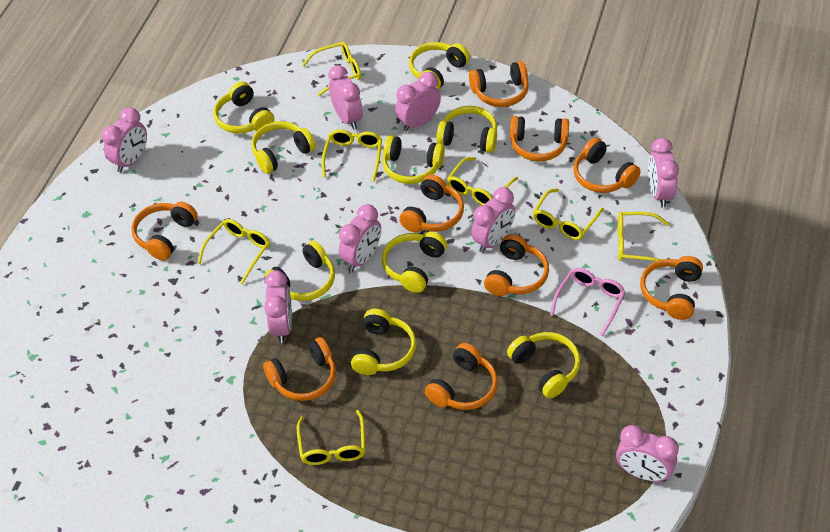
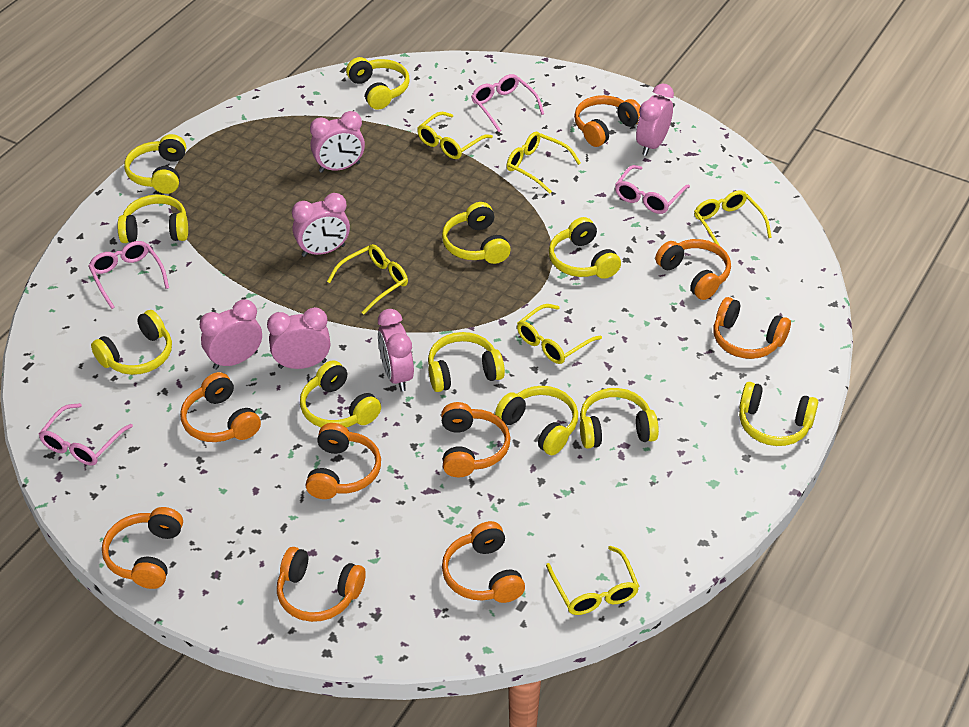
pink clock: [102,108,147,172] [264,270,292,343] [328,65,363,130] [339,204,381,272] [395,72,441,132] [471,187,515,253] [616,425,679,482] [648,138,679,208] = 8 -> [200,299,262,370] [267,307,330,369] [292,193,350,257] [310,111,365,173] [378,309,414,391] [636,84,674,156] = 6
pink glasses: [550,268,626,336] = 1 -> [39,403,133,466] [88,241,169,309] [471,74,544,132] [615,165,690,214] = 4
yellow glasses: [198,219,270,284] [297,410,365,465] [302,42,361,96] [322,129,382,181] [447,157,518,205] [533,189,604,240] [618,212,669,261] = 7 -> [327,244,408,315] [417,112,493,159] [506,132,581,194] [517,304,602,364] [546,546,639,615] [694,190,772,246] = 6
yellow headphones: [213,82,274,134] [251,121,316,174] [265,241,335,301] [351,309,416,375] [382,135,445,184] [382,232,447,293] [409,42,470,90] [436,106,497,153] [507,332,580,399] = 9 -> [91,310,172,375] [117,195,188,243] [124,134,186,194] [300,360,381,428] [346,57,410,110] [428,332,505,392] [442,202,511,264] [495,386,578,455] [549,217,621,279] [580,388,659,449] [739,382,818,446] = 11

